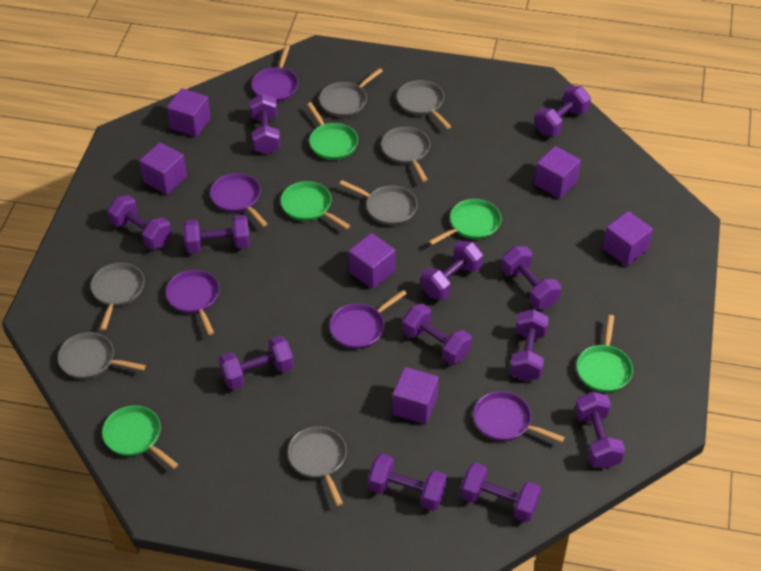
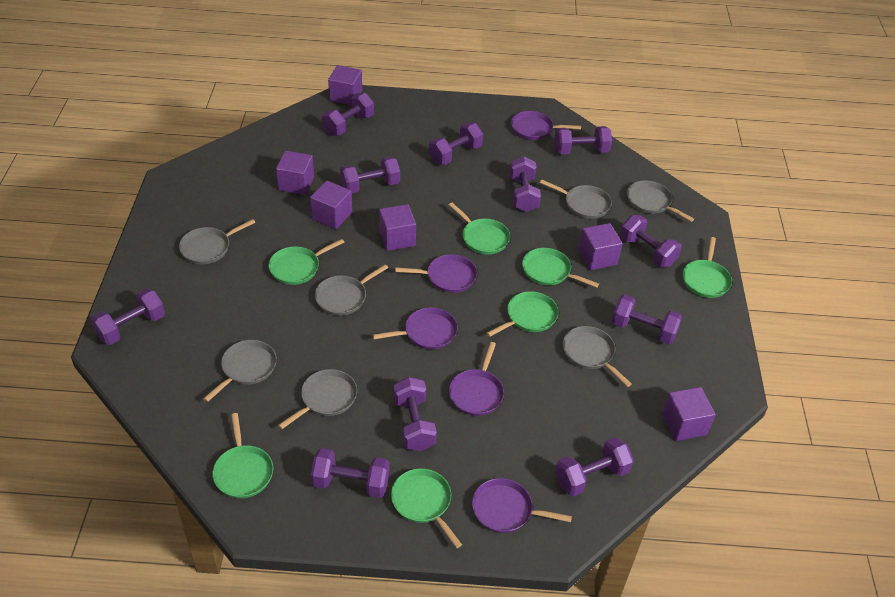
green pan: [102,405,178,469] [281,181,350,229] [307,102,358,160] [429,199,501,245] [577,315,633,393] = 5 -> [212,413,273,498] [269,239,344,285] [391,468,462,548] [449,203,510,255] [486,291,559,337] [522,248,599,288] [683,237,732,298] = 7
purple dumbbell: [107,195,172,250] [183,215,250,253] [219,335,294,390] [249,94,281,154] [368,454,447,511] [402,303,472,365] [421,240,483,300] [460,462,541,522] [501,246,561,309] [510,309,549,381] [534,86,591,137] [575,392,625,469] = 12 -> [90,288,165,345] [310,448,390,498] [322,93,374,136] [340,157,400,193] [393,377,437,451] [428,123,483,165] [509,156,541,212] [554,126,612,154] [555,437,634,496] [611,295,682,344] [620,215,682,267] = 11

